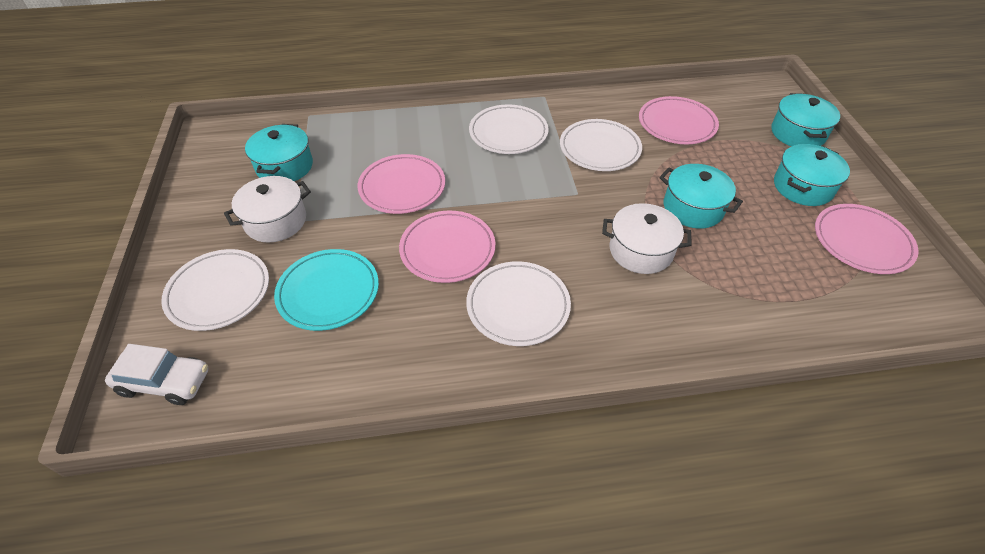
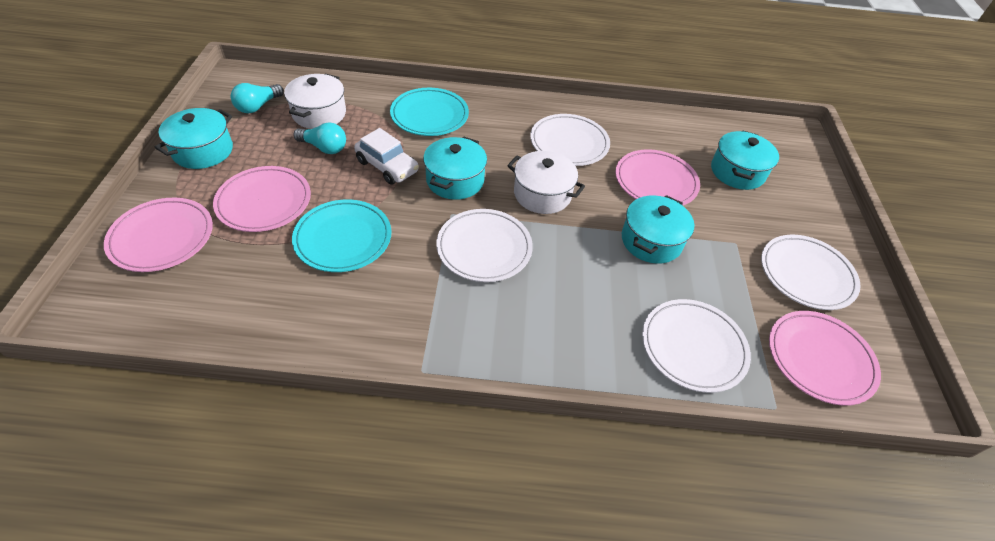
turquoise light bulb: none = 0 -> [231,83,284,113] [294,123,346,154] = 2
turquoise plate: [274,249,379,331] = 1 -> [292,199,392,272] [390,88,469,136] = 2

